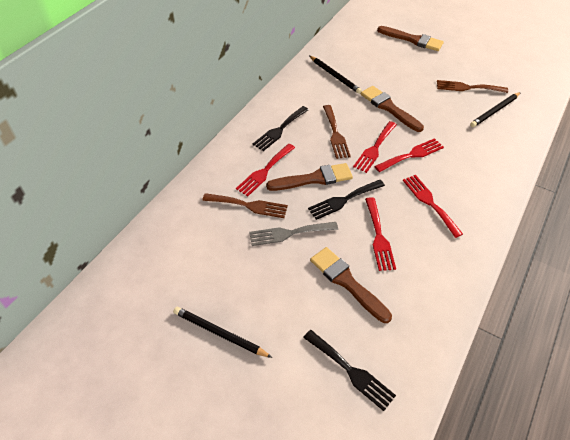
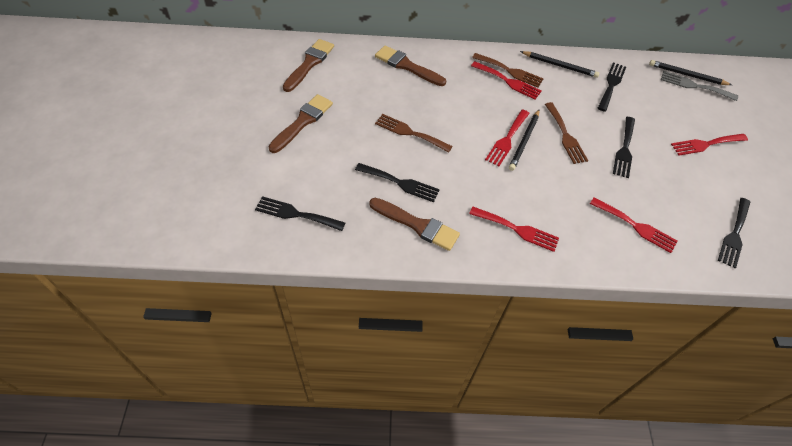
black fork: [253,106,309,151] [303,330,396,411] [308,180,385,220] = 3 -> [255,196,345,231] [355,163,440,202] [598,62,626,112] [613,117,635,178] [718,198,750,268] = 5

